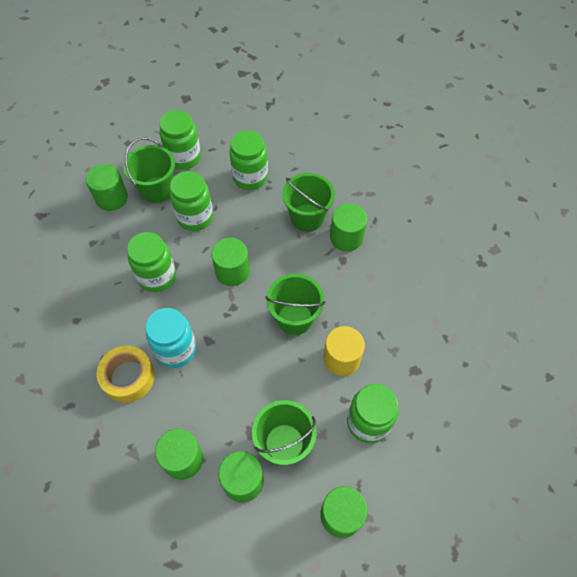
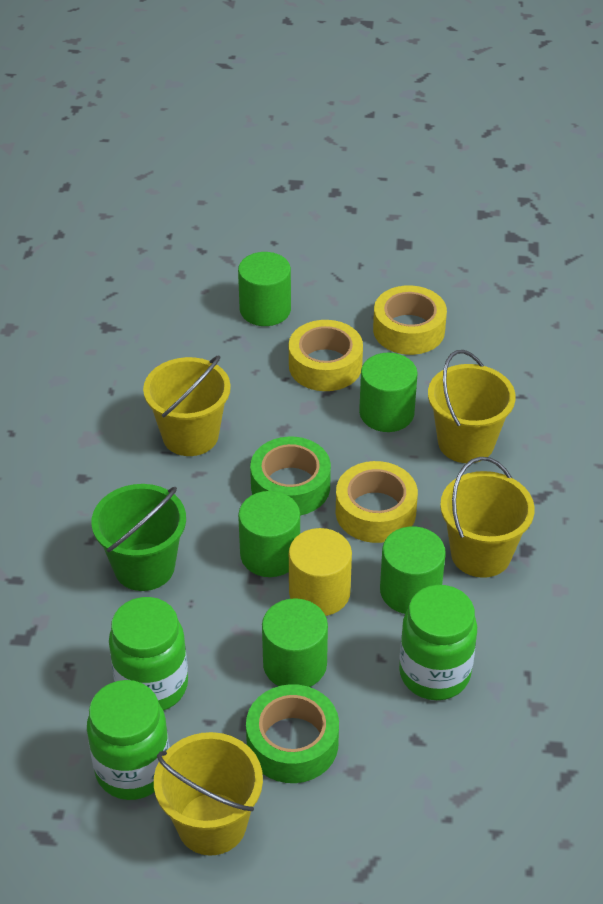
green bucket: [123,137,175,203] [252,400,317,465] [266,274,325,335] [282,173,335,232] = 4 -> [91,484,186,591] = 1
green cylinder: [86,164,128,211] [155,429,203,480] [211,238,250,286] [218,451,264,502] [320,486,368,538] [330,204,367,251] = 6 -> [238,252,291,326] [238,491,300,577] [262,598,328,687] [359,353,418,432] [380,526,446,614] = 5
green jar: [127,232,176,292] [159,110,201,170] [170,171,213,231] [229,130,268,190] [347,384,398,443] = 5 -> [87,680,170,800] [109,597,188,711] [399,585,477,700] = 3
green tape: none = 0 -> [246,684,339,783] [250,437,331,516] = 2
turquoise jar: [145,308,196,368] = 1 -> none = 0
yellow bucket: none = 0 -> [143,355,231,456] [154,732,263,856] [428,350,516,463] [440,457,535,578] = 4
yellow tape: [97,346,155,403] = 1 -> [289,320,363,391] [336,461,418,543] [373,285,447,355] = 3

